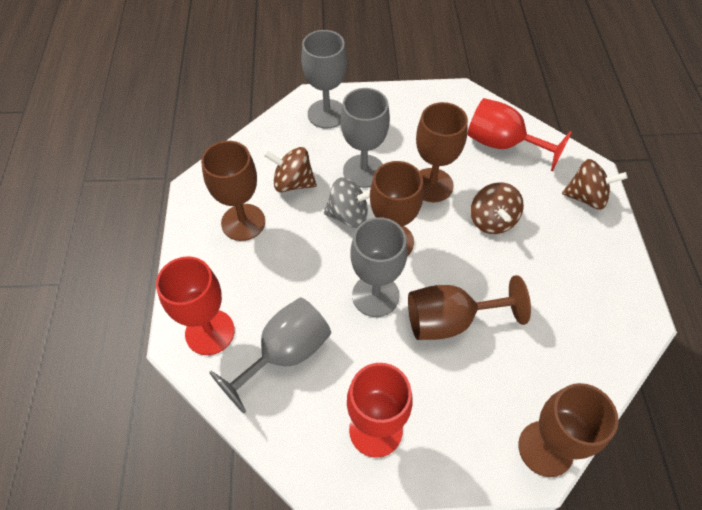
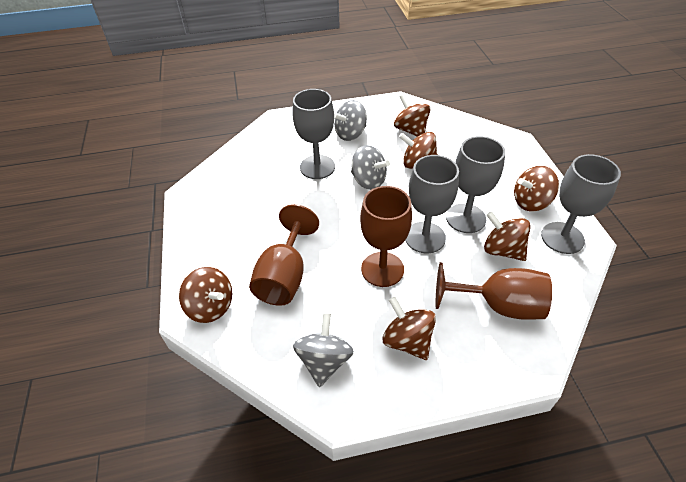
brown goblet: [201,141,265,241] [370,161,424,256] [408,275,531,340] [416,102,468,202] [518,383,619,477] = 5 -> [249,204,319,306] [360,186,412,287] [436,262,552,320] = 3
brown spinning top: [264,147,317,192] [471,182,524,234] [562,159,628,210] = 3 -> [179,267,232,323] [382,297,436,360] [394,94,431,137] [399,132,438,169] [484,211,531,261] [514,166,559,211] = 6
grey spinning top: [324,177,370,228] = 1 -> [293,313,354,387] [334,100,367,141] [351,145,390,190] = 3
red goblet: [156,256,235,355] [347,363,413,458] [467,98,572,171] = 3 -> none = 0

